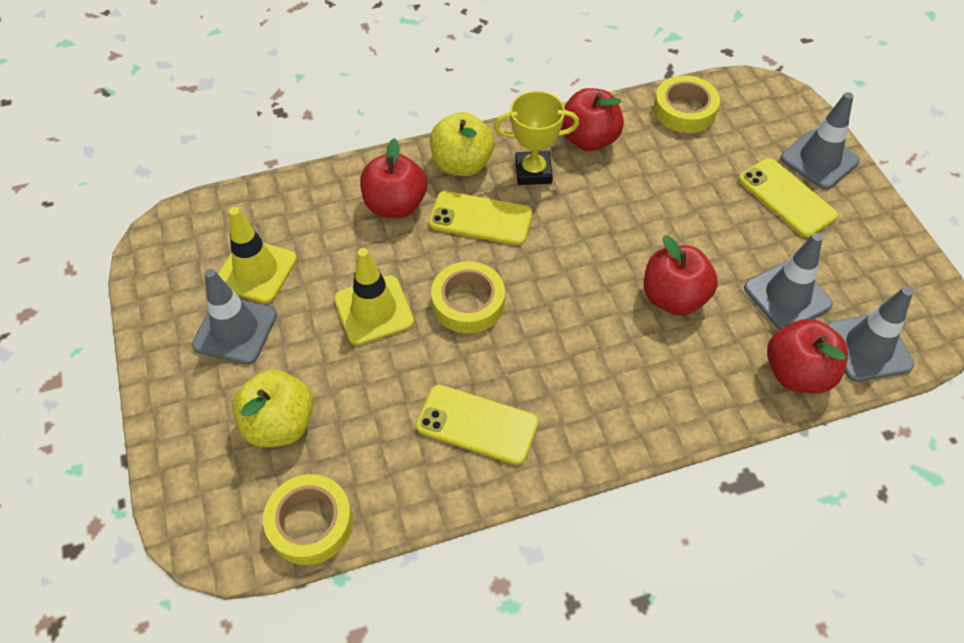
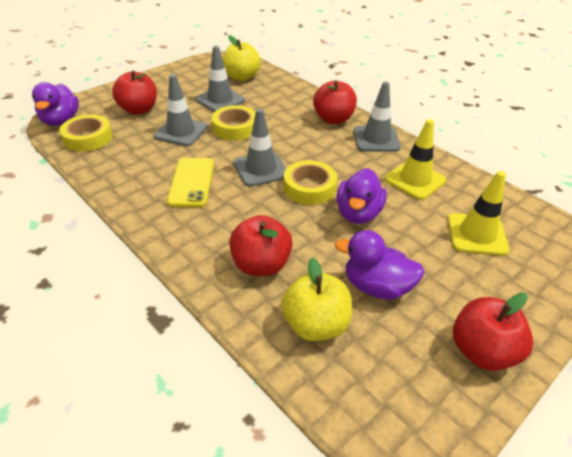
purple duck: none = 0 -> [32,82,79,126] [335,230,425,300] [337,168,387,224] = 3
yellow phone: [416,385,538,465] [429,191,533,245] [738,158,838,237] = 3 -> [167,158,214,207] = 1
yellow trophy: [494,91,579,185] = 1 -> none = 0

